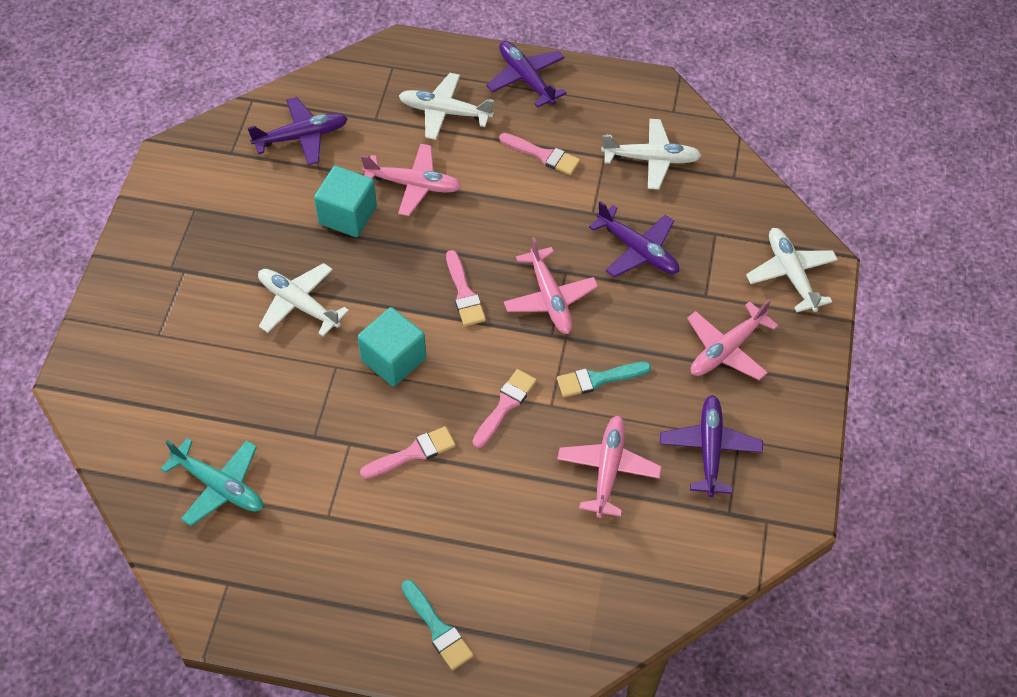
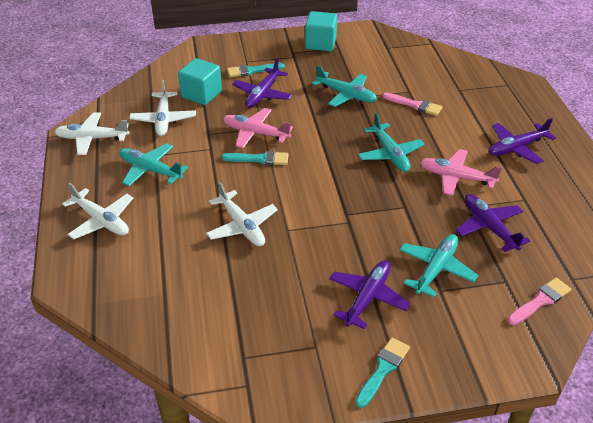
pink brush: [360,426,456,479] [446,250,486,326] [473,369,537,448] [499,133,580,175] = 4 -> [383,92,442,116] [508,277,571,325] = 2
pink plane: [361,144,462,216] [504,237,598,334] [557,416,662,518] [687,299,778,380] = 4 -> [223,108,293,148] [420,149,502,196] = 2
turquoise brush: [402,580,474,670] [557,362,651,397] = 2 -> [222,151,289,165] [227,63,285,78] [355,337,410,408] = 3
turquoise plane: [161,438,263,526] = 1 -> [119,143,188,186] [312,65,377,107] [358,113,425,172] [399,234,478,297] = 4

